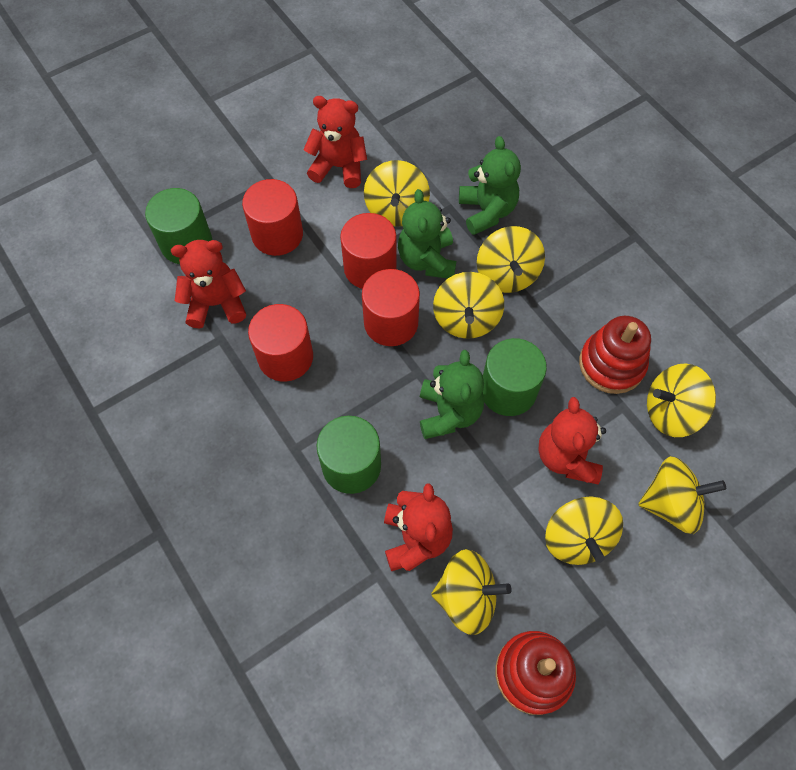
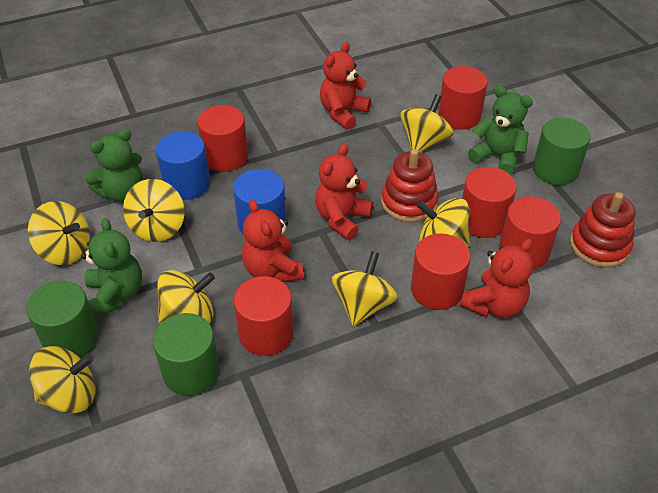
blue cylinder: none = 0 -> [156,131,210,200] [233,169,286,233] = 2
red cylinder: [242,179,303,256] [248,304,313,381] [340,213,397,289] [362,269,420,346] = 4 -> [197,105,248,172] [234,276,294,356] [411,234,471,310] [438,66,488,130] [462,167,516,238] [499,196,561,270] = 6

